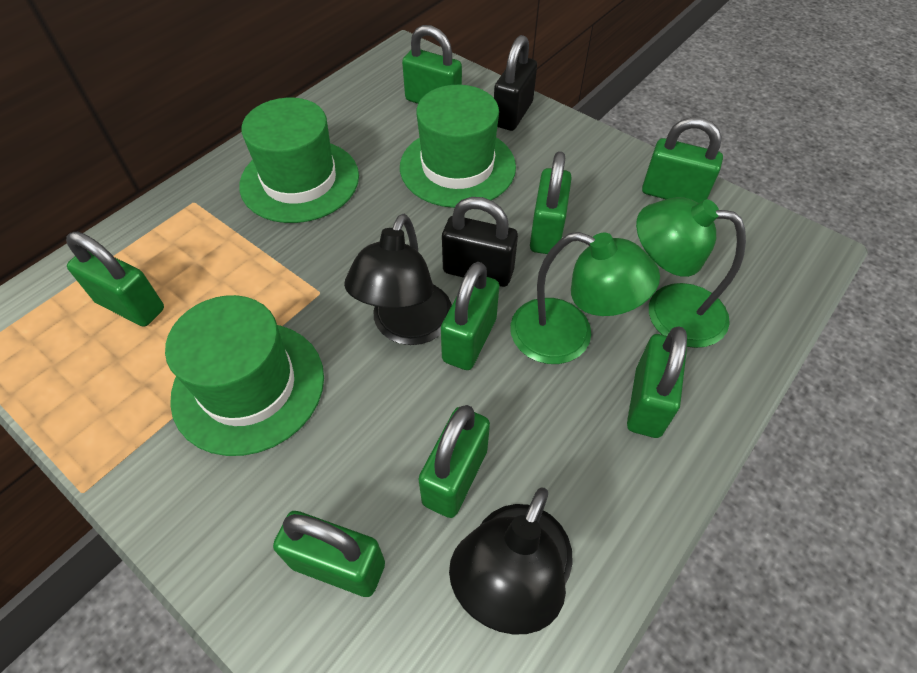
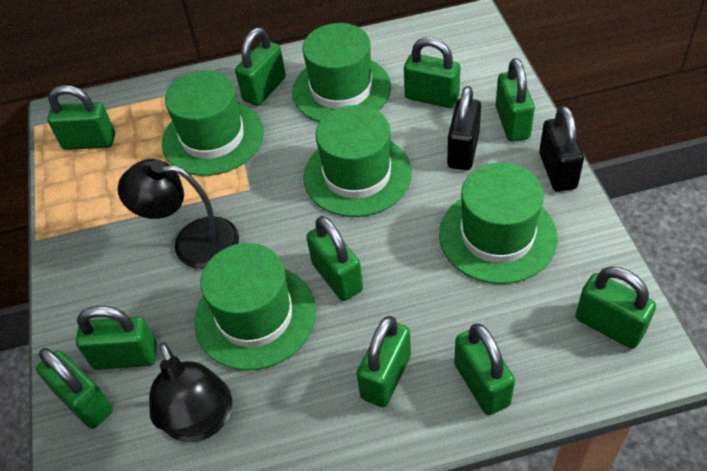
green hat: [165,295,324,456] [239,98,359,223] [400,85,516,208] = 3 -> [162,70,264,176] [194,243,316,370] [292,23,391,122] [303,105,412,217] [439,163,558,284] = 5
green lamp: [510,232,660,364] [636,197,746,348] = 2 -> none = 0
green padlock: [66,232,164,327] [273,511,385,597] [402,25,462,104] [418,405,490,518] [441,262,499,370] [530,151,572,254] [627,326,687,438] [642,117,723,203] = 8 -> [36,348,113,429] [47,85,115,150] [76,306,157,370] [235,28,286,106] [306,216,363,301] [357,316,411,407] [404,37,460,108] [454,324,515,415] [496,58,535,142] [575,267,656,349] = 10

